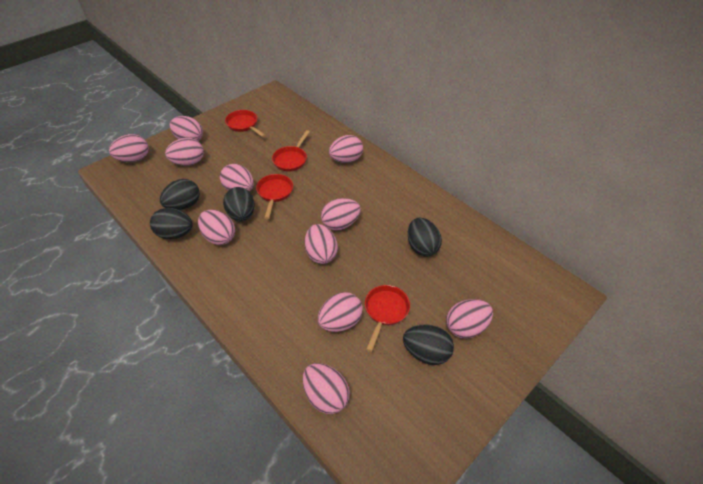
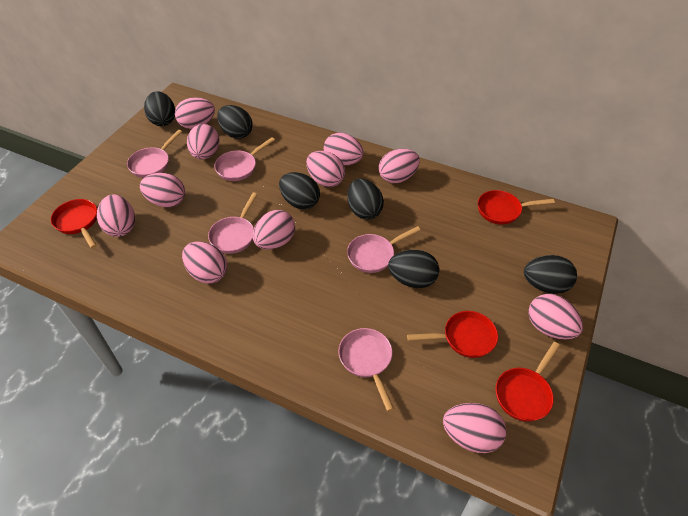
black egg: [150,208,193,239] [160,179,200,210] [223,187,255,222] [403,324,454,365] [408,218,442,257] = 5 -> [144,91,175,126] [217,105,253,139] [279,172,320,209] [348,179,384,220] [388,250,439,288] [524,255,577,294] = 6
pink pan: none = 0 -> [127,130,182,178] [208,192,258,254] [214,137,275,181] [338,328,394,411] [347,226,421,273] = 5

